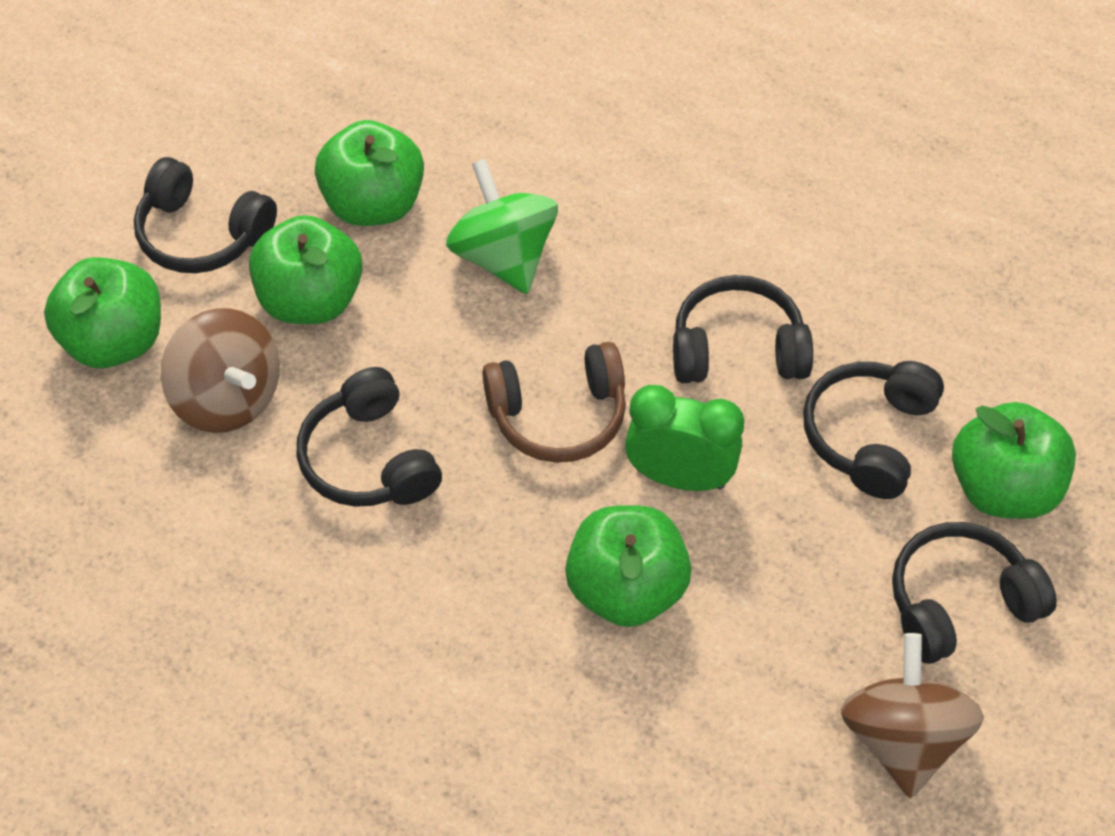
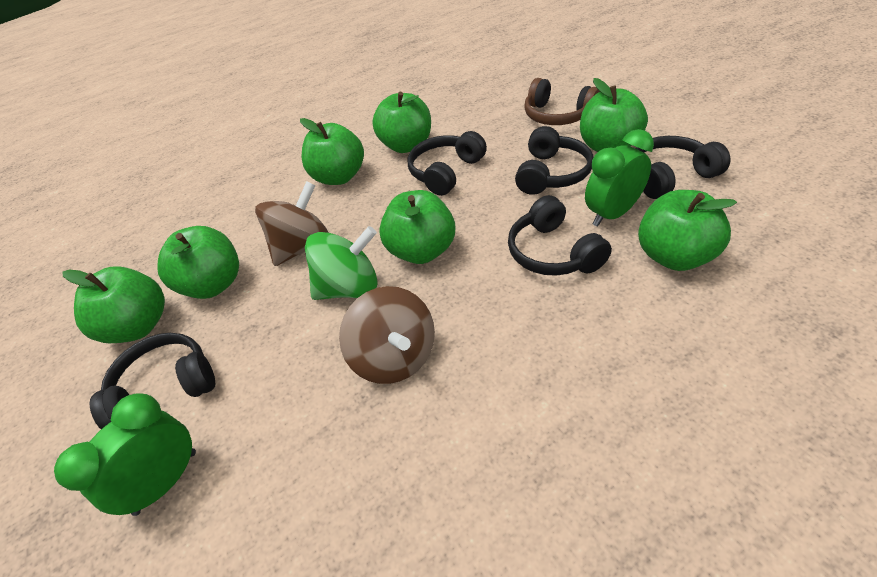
green apple: [44,257,161,368] [249,215,363,324] [315,120,424,226] [565,505,691,627] [952,402,1076,519] = 5 -> [63,266,165,343] [157,226,239,299] [300,118,364,185] [372,92,431,153] [379,190,455,264] [580,78,648,152] [638,190,737,271] = 7
green clock: [625,385,744,491] = 1 -> [54,393,196,516] [585,129,654,227] = 2

